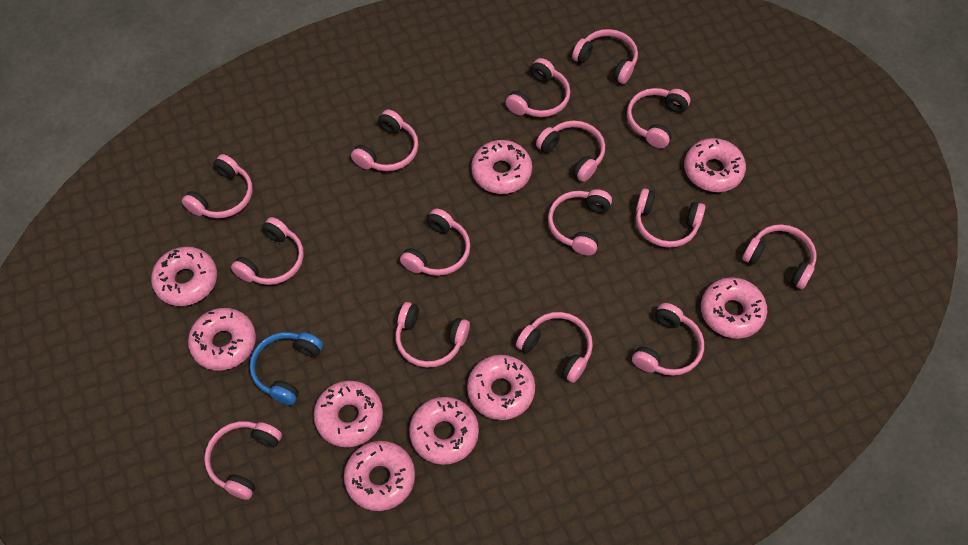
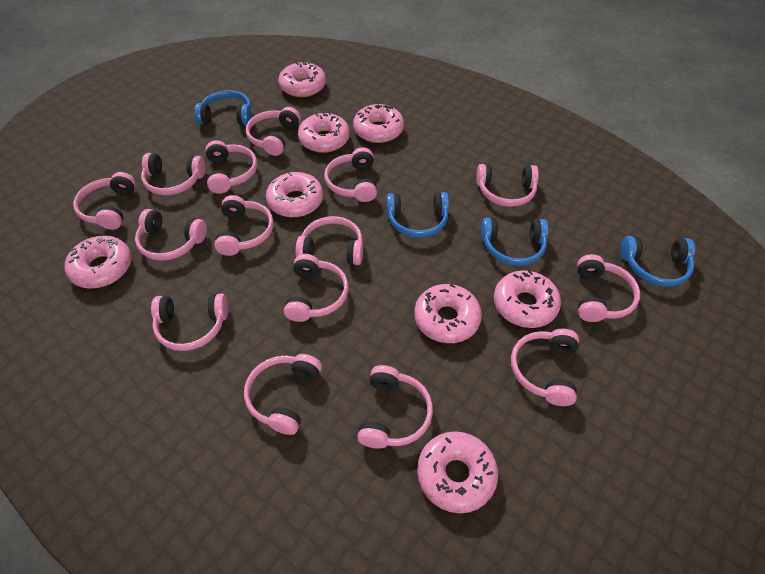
blue headphones: [250,332,323,405] = 1 -> [195,90,252,126] [387,192,449,238] [481,218,548,266] [620,236,695,287] = 4
pink donut: [151,247,217,306] [188,308,256,370] [313,381,383,447] [344,441,415,511] [409,397,479,465] [467,355,535,420] [471,140,532,194] [684,138,746,192] [701,277,767,339] = 9 -> [65,236,132,288] [266,172,323,217] [278,61,326,97] [298,112,350,153] [353,104,404,143] [414,284,482,343] [417,431,498,513] [494,270,561,328] = 8

